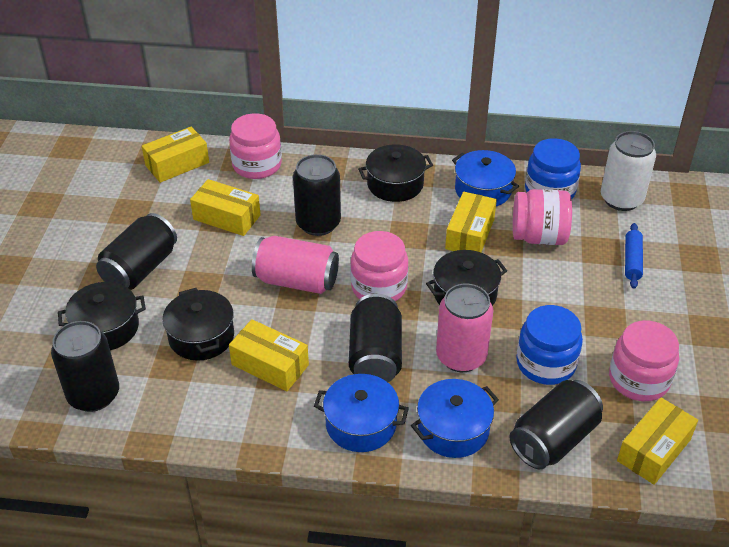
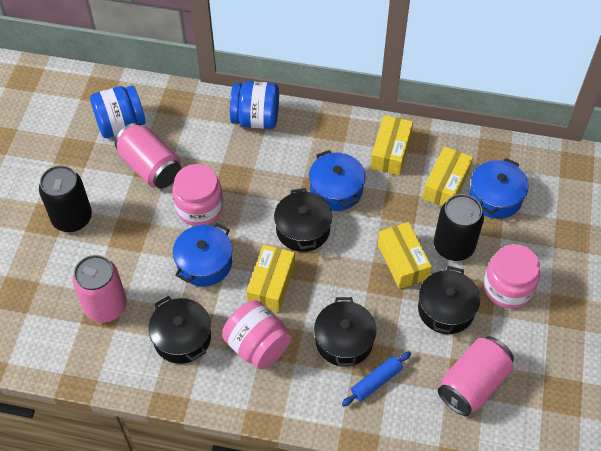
black can: [51,321,119,412] [96,213,177,290] [293,154,341,236] [349,294,402,382] [509,380,603,470] = 5 -> [39,165,92,232] [434,194,484,261] = 2
pink can: [252,236,339,294] [436,284,493,372] = 2 -> [72,255,127,323] [115,123,181,188] [438,336,514,416] = 3
pink jar: [229,113,282,179] [350,231,408,301] [513,189,572,245] [609,321,679,401] = 4 -> [172,164,223,226] [222,300,291,369] [484,244,540,309] = 3
white can: [601,131,656,211] = 1 -> none = 0
yellow box: [142,127,209,183] [190,179,261,236] [229,319,309,391] [445,192,497,252] [617,397,698,485] = 5 -> [246,245,295,312] [370,115,413,175] [378,222,432,289] [422,146,473,206] = 4

